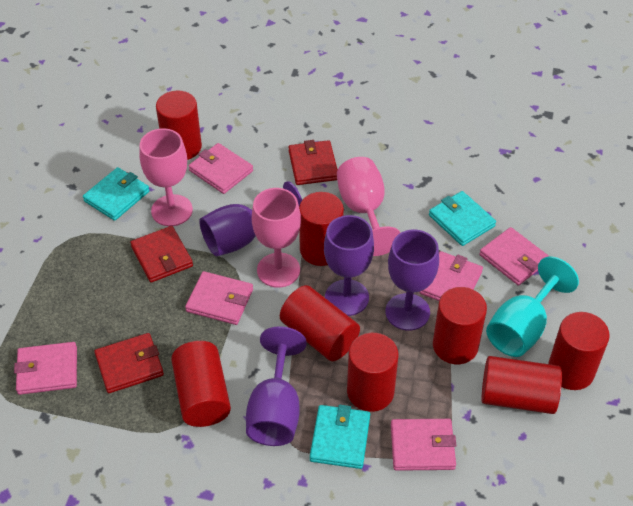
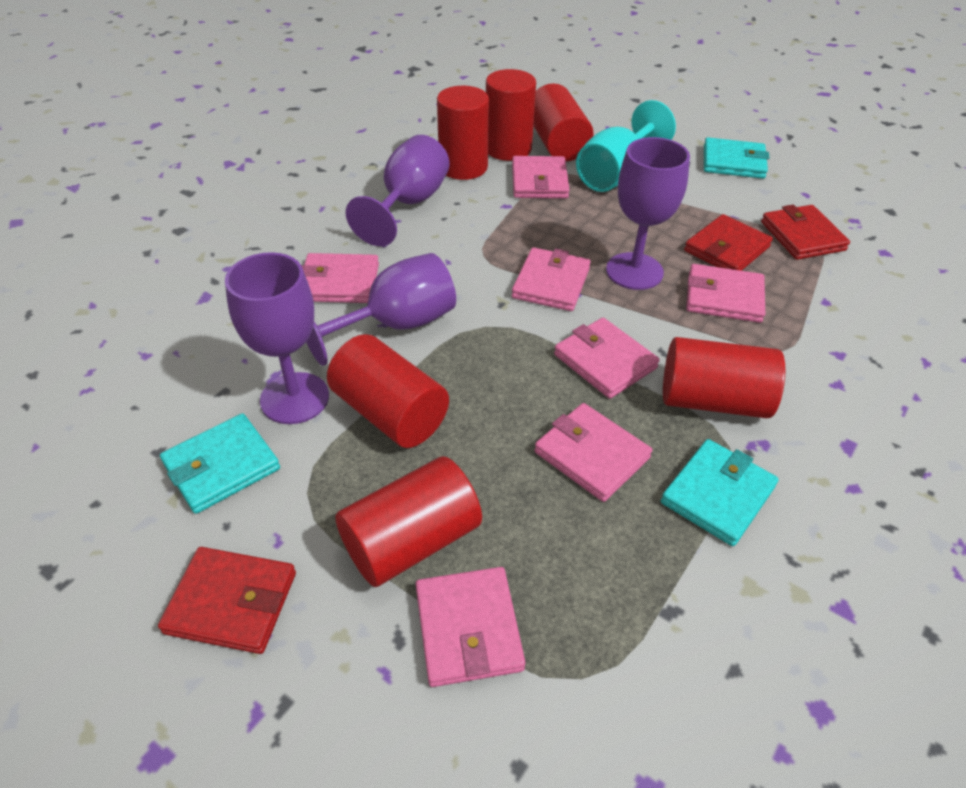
pink goblet: [140,128,193,226] [252,188,301,288] [337,157,401,256] = 3 -> none = 0
pink wallet: [14,342,77,395] [185,271,253,325] [189,143,253,194] [391,419,456,471] [419,251,483,301] [479,227,550,285] = 6 -> [301,253,379,303] [416,567,525,687] [512,156,570,198] [512,247,591,311] [534,403,652,502] [554,318,660,399] [686,264,765,323] = 7
red cylinder: [156,91,202,160] [171,341,231,427] [280,285,360,361] [299,192,344,266] [347,333,398,412] [433,287,487,364] [481,356,562,414] [548,312,610,390] = 8 -> [327,334,449,448] [335,456,482,587] [437,86,489,180] [486,69,536,161] [533,83,594,161] [663,337,785,418] = 6

